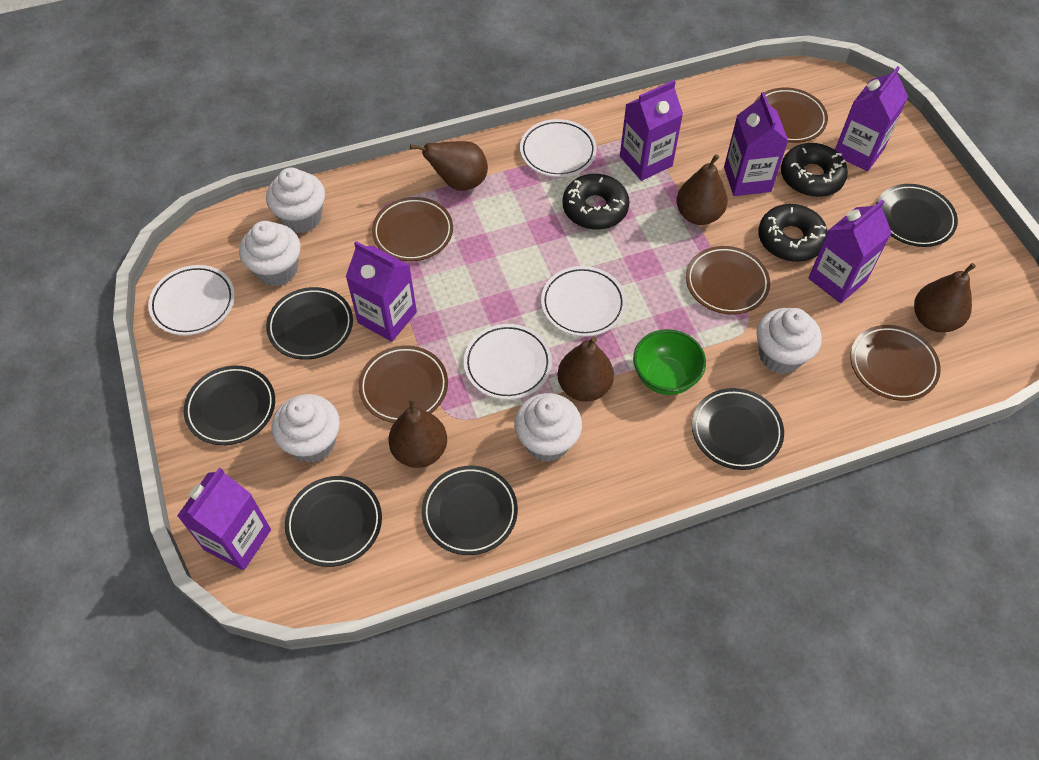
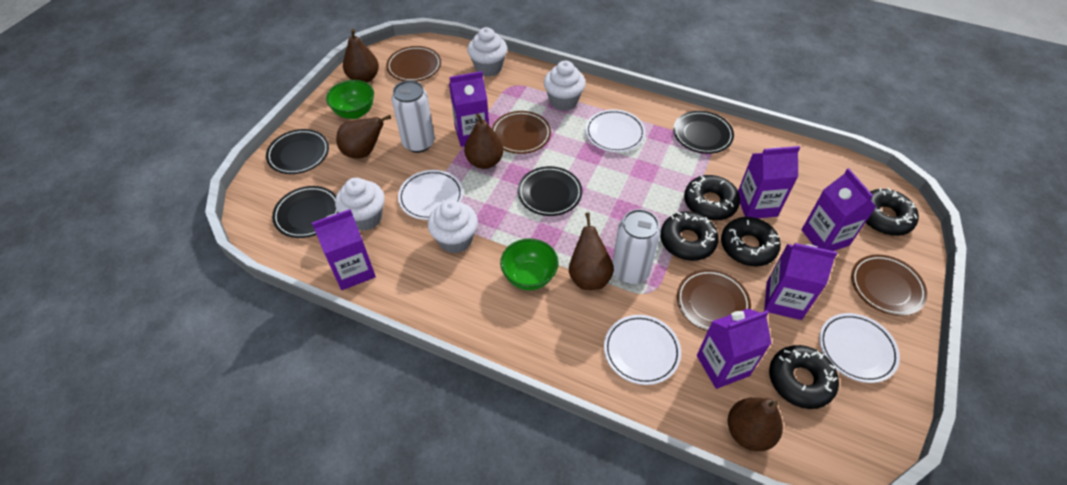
black donut: [563,174,630,230] [758,204,828,262] [781,143,848,197] = 3 -> [660,211,719,261] [684,175,740,220] [721,217,781,266] [769,345,839,409] [865,188,919,236] = 5
black plate: [184,366,275,445] [266,287,353,360] [285,476,382,567] [422,466,518,555] [692,388,784,470] [876,184,958,247] = 6 -> [266,129,329,174] [272,186,338,238] [518,166,582,216] [673,111,734,154] = 4
brown plate: [358,346,448,423] [372,197,453,261] [686,246,770,315] [755,87,828,143] [850,325,941,401] = 5 -> [386,46,441,81] [492,111,551,154] [677,269,751,331] [851,255,927,316] = 4
green bowl: [633,329,706,395] = 1 -> [326,80,374,119] [500,238,559,291] = 2
white can: none = 0 -> [392,80,435,153] [612,209,661,284] = 2
white cupcake: [239,221,301,287] [266,168,325,233] [272,394,340,463] [514,393,582,462] [757,308,822,374] = 5 -> [335,178,385,231] [428,200,478,253] [467,27,507,77] [544,61,586,111] = 4

